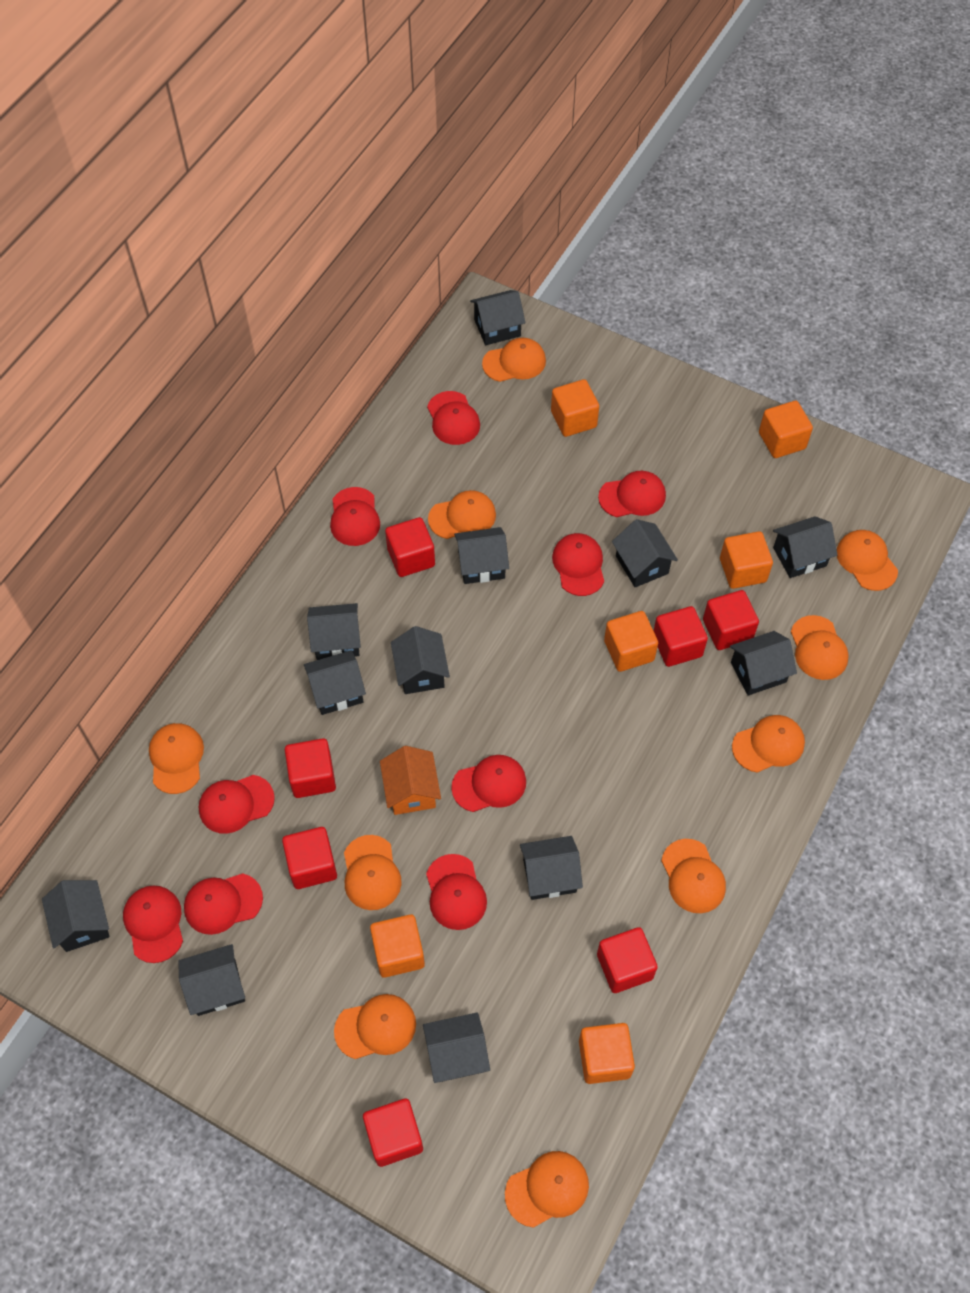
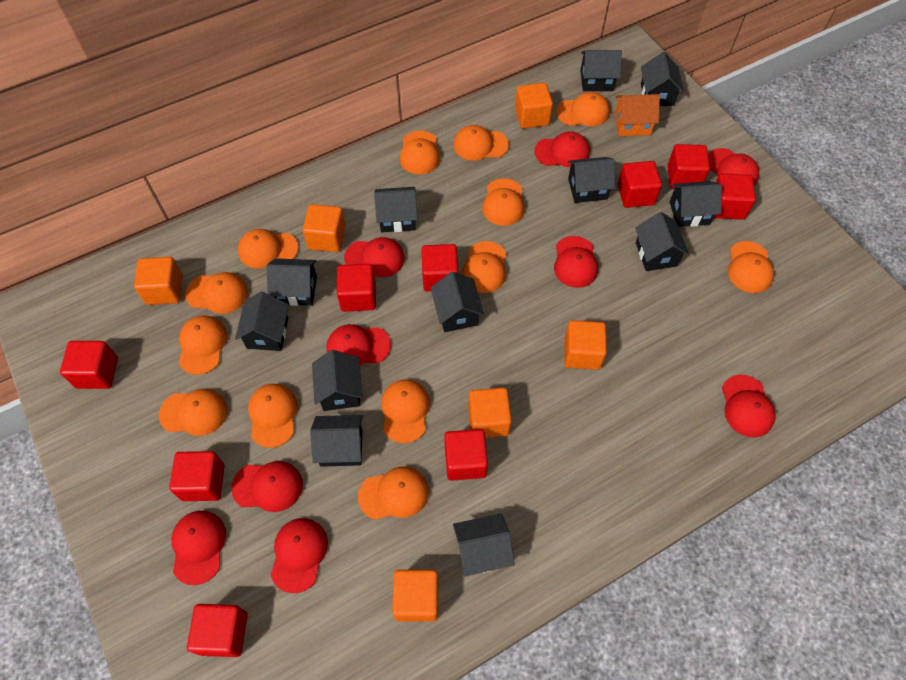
orange cap: [149,723,204,794] [334,994,416,1059] [344,835,402,910] [428,490,496,539] [482,338,546,382] [505,1151,589,1228] [661,839,726,913] [732,715,805,773] [791,615,849,680] [837,530,898,591] = 10 -> [159,389,227,436] [179,315,227,375] [185,272,248,314] [238,229,299,269] [248,384,298,448] [358,466,429,520] [381,379,430,443] [400,130,440,174] [453,125,509,161] [462,241,506,293] [482,178,524,226] [556,92,610,126] [728,241,774,293] = 13
red cube: [282,827,337,889] [285,738,336,798] [363,1098,423,1167] [385,517,435,577] [597,927,658,993] [654,606,708,667] [703,590,759,650] = 7 -> [60,341,118,389] [169,451,224,501] [187,604,247,657] [337,264,376,312] [421,244,458,292] [444,429,488,481] [618,161,662,208] [667,144,710,189] [714,173,756,220] = 9

